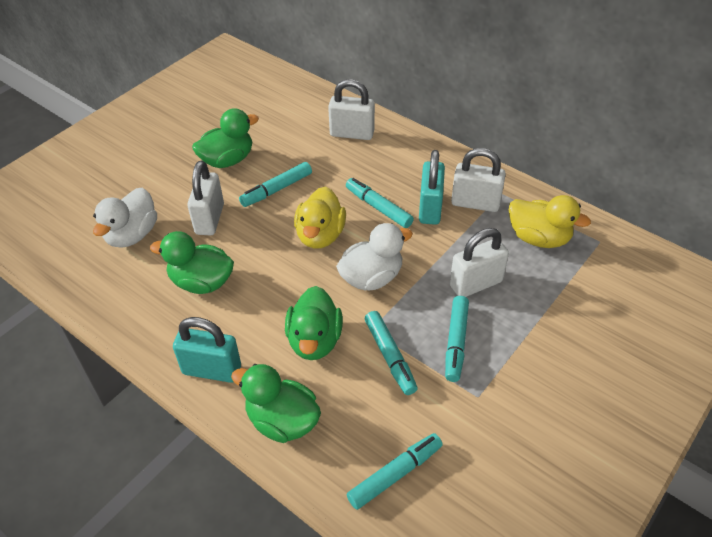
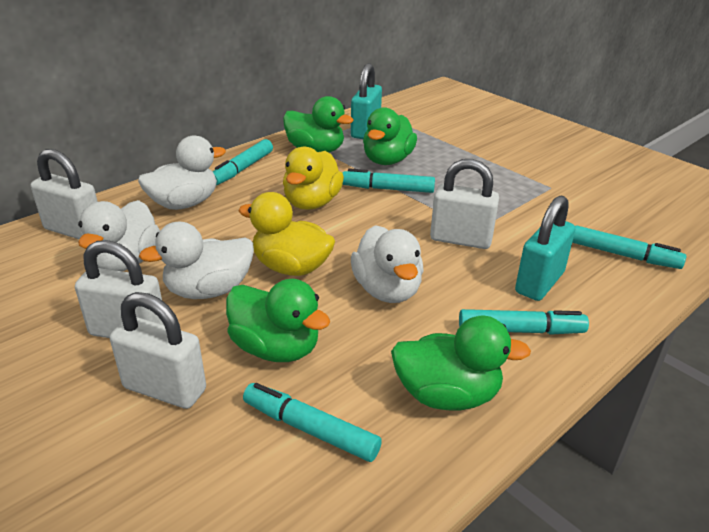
white duck: [93,188,157,248] [336,223,413,290] = 2 -> [78,200,160,271] [138,135,226,210] [139,222,254,299] [351,225,424,303] = 4

